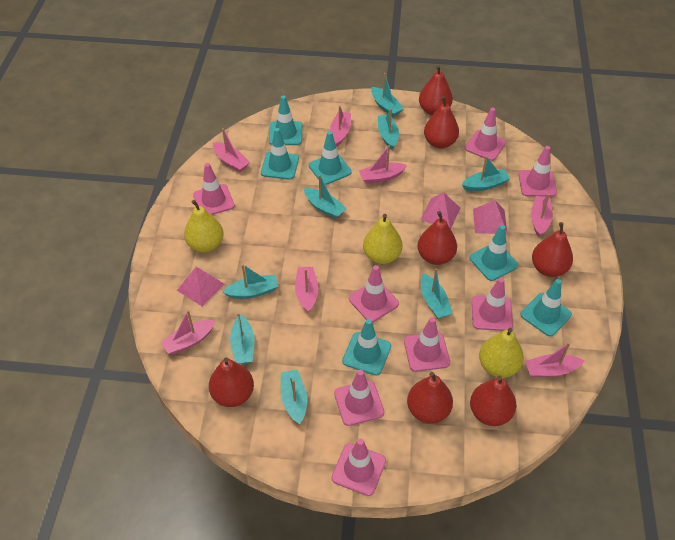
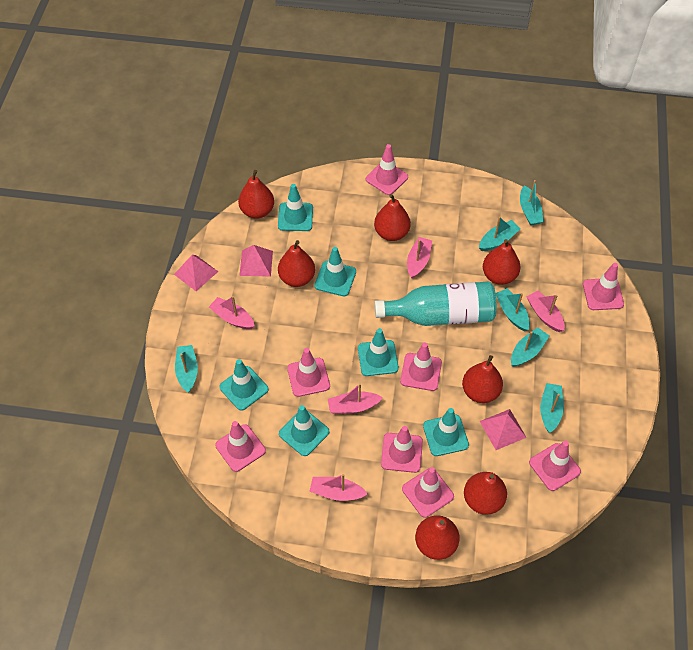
pink boat: [161,310,215,354] [213,128,250,172] [295,267,318,313] [330,105,351,147] [359,145,407,184] [525,342,584,377] [531,194,553,237] = 7 -> [209,296,255,329] [309,474,368,501] [328,383,383,414] [407,237,432,279] [527,290,565,332] = 5
turquoise boat: [223,264,278,299] [230,313,255,364] [281,370,307,424] [304,175,347,219] [371,73,404,117] [378,108,399,150] [421,268,453,319] [462,156,510,191] = 8 -> [175,345,198,393] [479,217,521,251] [496,288,530,331] [511,327,549,367] [520,180,544,225] [540,383,564,433] = 6
turquoise bottle: none = 0 -> [374,281,497,326] = 1
yellow pear: [184,200,224,252] [363,214,402,264] [479,328,524,378] = 3 -> none = 0

